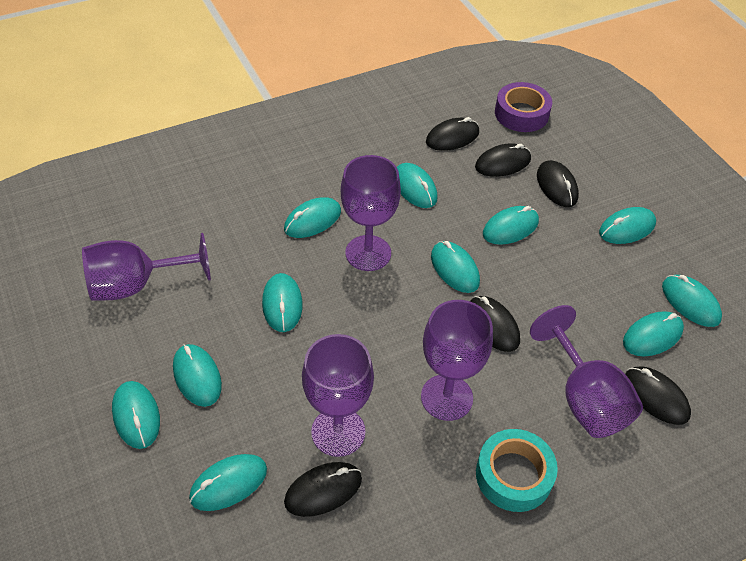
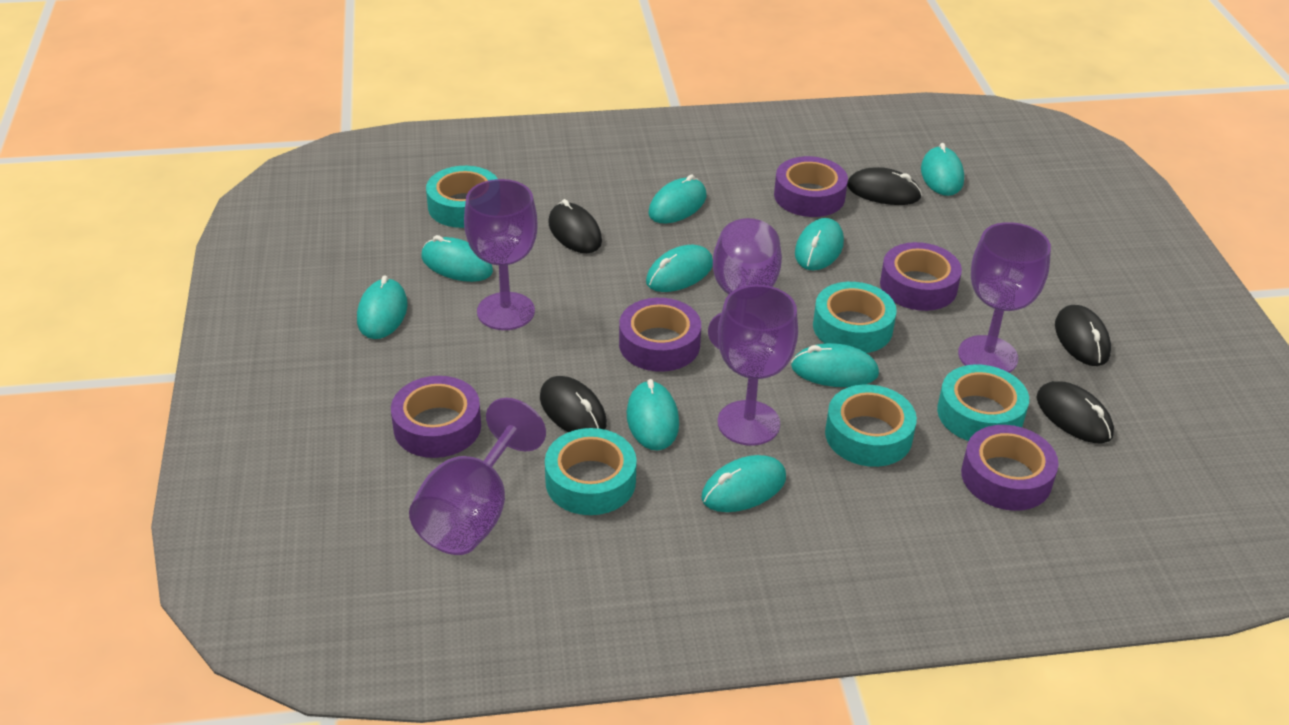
black mouse: [284,462,362,517] [426,117,479,151] [470,296,520,352] [475,143,531,177] [537,160,579,207] [625,366,691,425] = 6 -> [540,376,607,432] [548,199,602,253] [847,167,922,205] [1036,381,1114,443] [1055,305,1111,366] = 5
purple tape: [495,82,552,132] = 1 -> [391,376,481,458] [619,298,701,372] [774,156,848,217] [880,242,962,311] [961,425,1058,511] = 5
turquoise mouse: [112,381,160,449] [173,344,222,407] [189,454,267,511] [262,273,303,332] [284,197,341,238] [397,163,438,208] [431,241,480,293] [483,206,539,245] [599,207,656,244] [623,311,684,356] [662,275,722,327] = 11 -> [357,276,408,339] [421,235,493,282] [627,379,679,450] [646,245,713,292] [648,174,706,223] [701,455,786,512] [791,343,879,387] [795,218,844,270] [921,143,964,196] = 9
turquoise tape: [476,429,558,512] = 1 -> [426,166,498,228] [545,428,637,515] [813,282,897,353] [825,385,917,467] [937,364,1029,441] = 5

